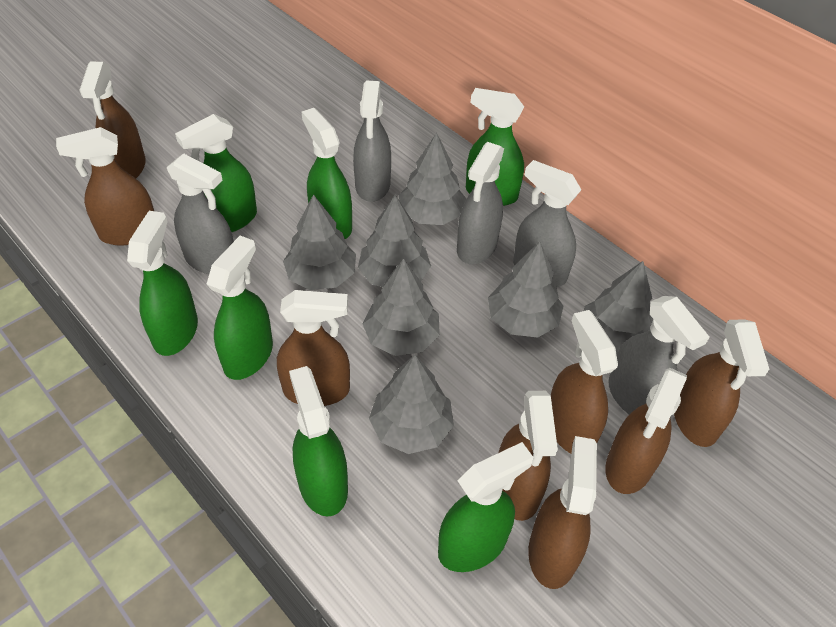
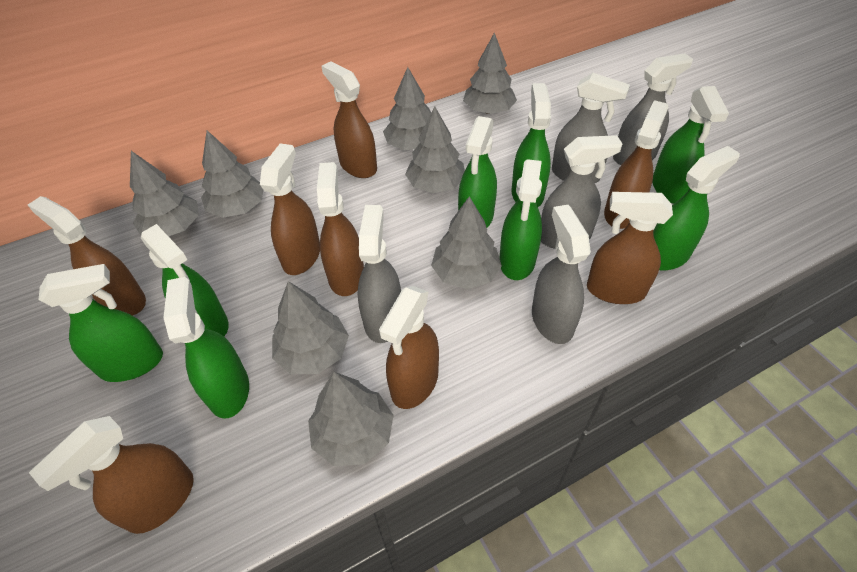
green spray bottle: [127,211,198,356] [175,114,257,232] [207,236,273,380] [289,366,348,516] [302,108,352,239] [438,442,533,572] [466,88,524,206] = 7 -> [39,264,163,382] [141,224,229,336] [163,277,249,419] [458,116,497,228] [500,159,542,280] [512,83,551,207] [653,86,729,204] [653,146,740,271] = 8
grey tree: [283,194,356,290] [358,195,431,287] [363,258,440,356] [369,354,454,454] [399,133,466,225] [488,242,564,338] [584,261,653,355] = 7 -> [130,151,199,237] [201,130,263,218] [272,281,349,374] [308,372,394,466] [383,67,431,150] [405,106,465,193] [431,196,502,289] [463,32,517,114] = 8

